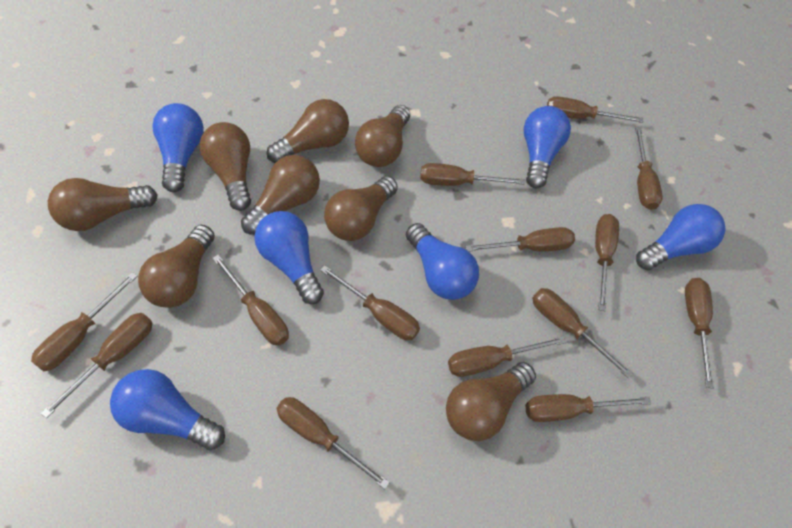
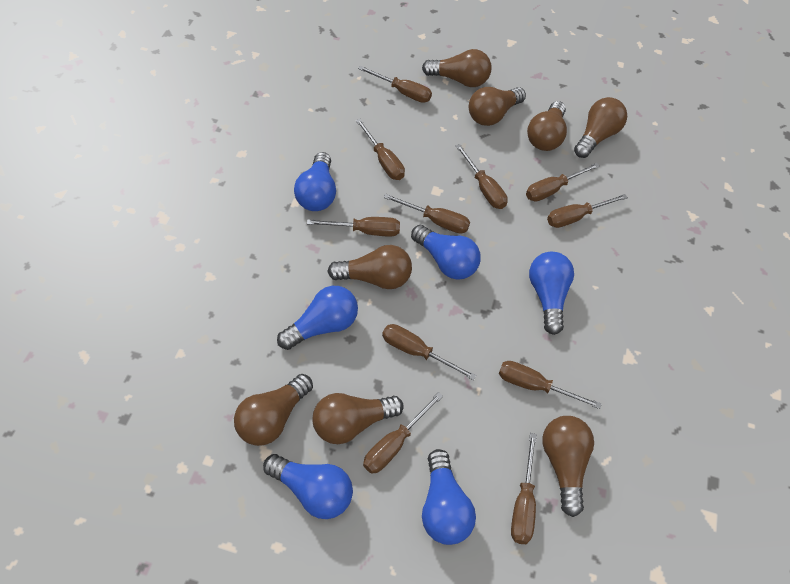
brown screwdriver: [31,272,137,371] [41,313,153,419] [212,254,289,346] [276,397,390,489] [320,265,420,340] [420,163,525,186] [448,336,566,377] [466,227,575,252] [525,394,651,422] [532,288,633,378] [547,96,643,123] [595,214,619,311] [635,127,663,210] [685,278,714,389] = 14 -> [307,217,400,236] [356,119,405,180] [358,66,432,103] [363,392,443,474] [382,324,477,380] [383,193,470,234] [456,144,508,209] [499,361,602,409] [511,433,537,544] [526,163,600,201] [547,194,628,228] = 11

